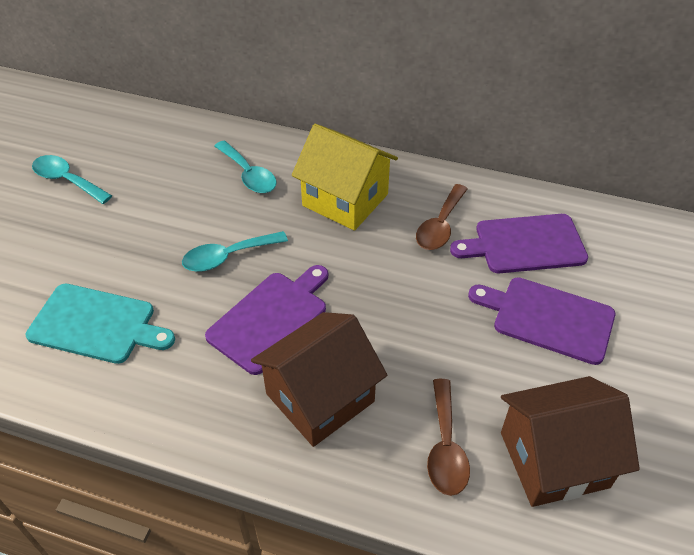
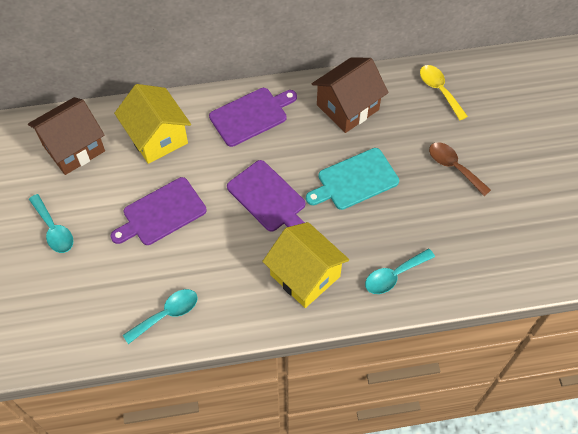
brown spoon: [416,184,468,250] [427,379,470,496] = 2 -> [429,142,491,196] = 1
yellow house: [292,124,398,231] = 1 -> [114,84,191,164] [262,222,349,308] = 2
yellow spoon: none = 0 -> [420,65,468,121] = 1

